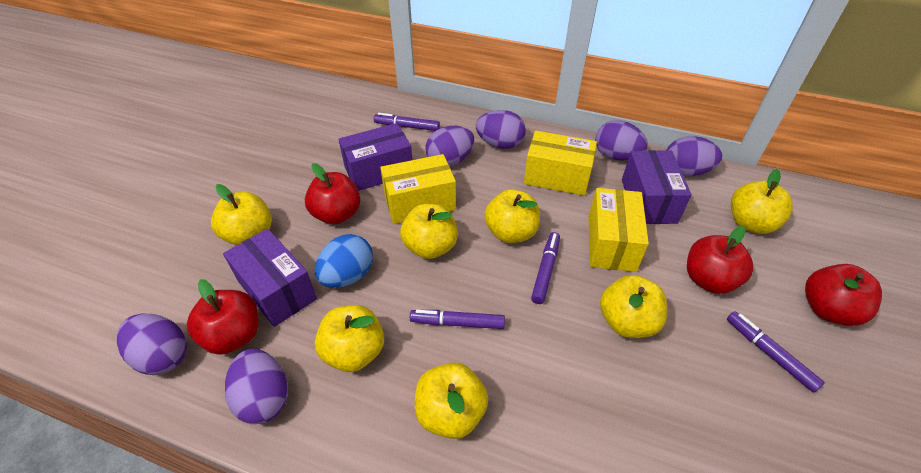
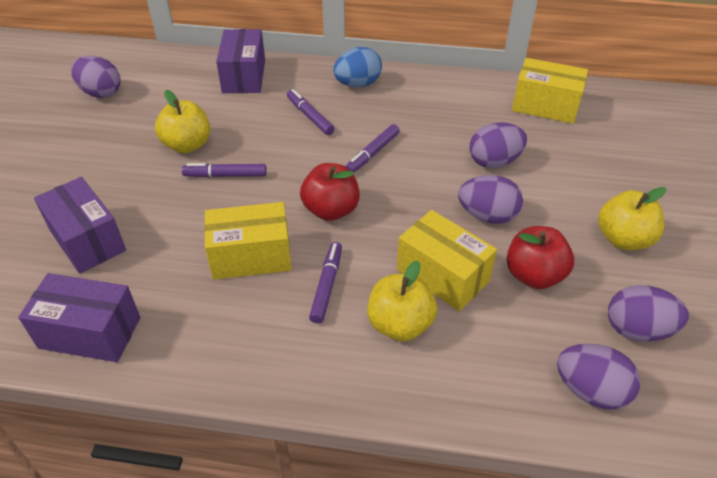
purple egg: [117,313,187,375] [225,349,288,424] [425,126,474,166] [476,110,526,149] [595,120,648,160] [666,136,722,176] = 6 -> [71,56,120,98] [458,175,523,224] [469,122,527,168] [557,344,640,409] [608,285,689,342] = 5
red apple: [187,279,258,355] [305,163,360,225] [687,226,754,294] [805,264,882,326] = 4 -> [300,163,360,221] [506,226,574,289] = 2
yellow apple: [211,184,272,245] [315,305,384,372] [400,204,458,259] [415,362,488,439] [484,189,540,243] [600,275,667,338] [731,169,793,234] = 7 -> [155,90,210,153] [367,261,437,341] [598,187,666,250] = 3

